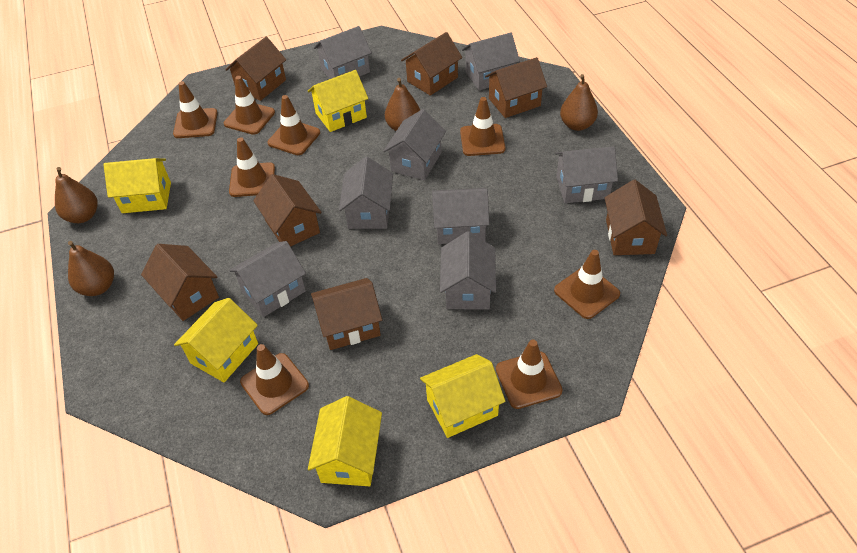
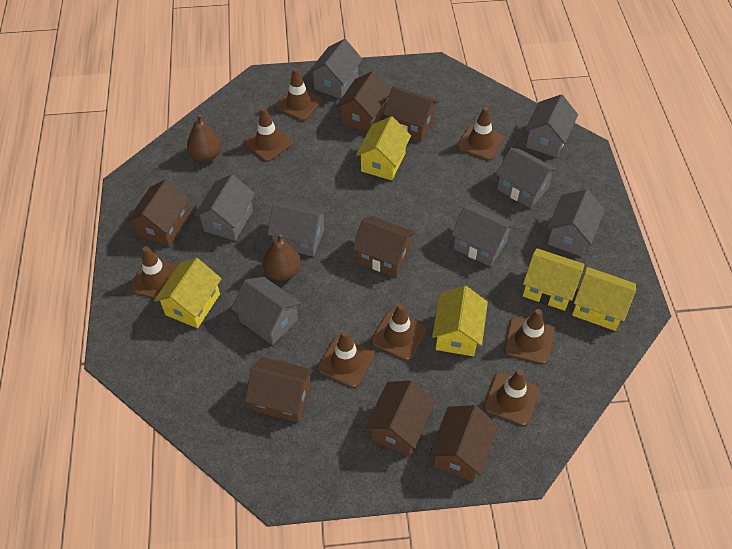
brown pear: [55,167,98,223] [68,241,114,296] [385,78,420,131] [560,74,598,131] = 4 -> [187,114,222,162] [263,234,301,281] = 2

